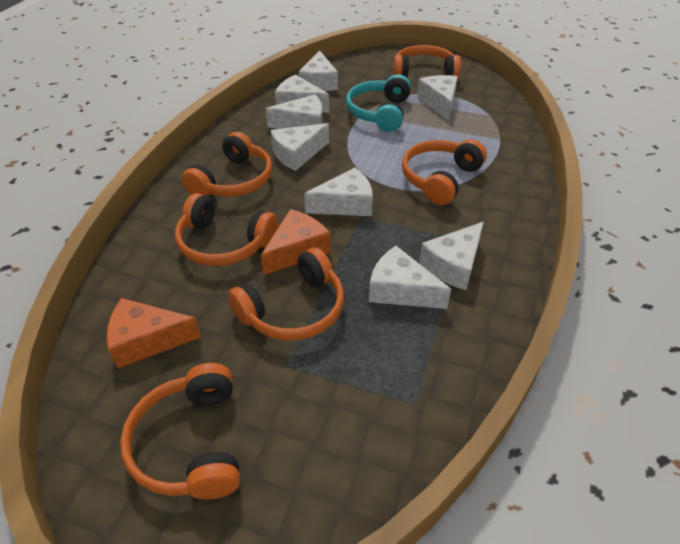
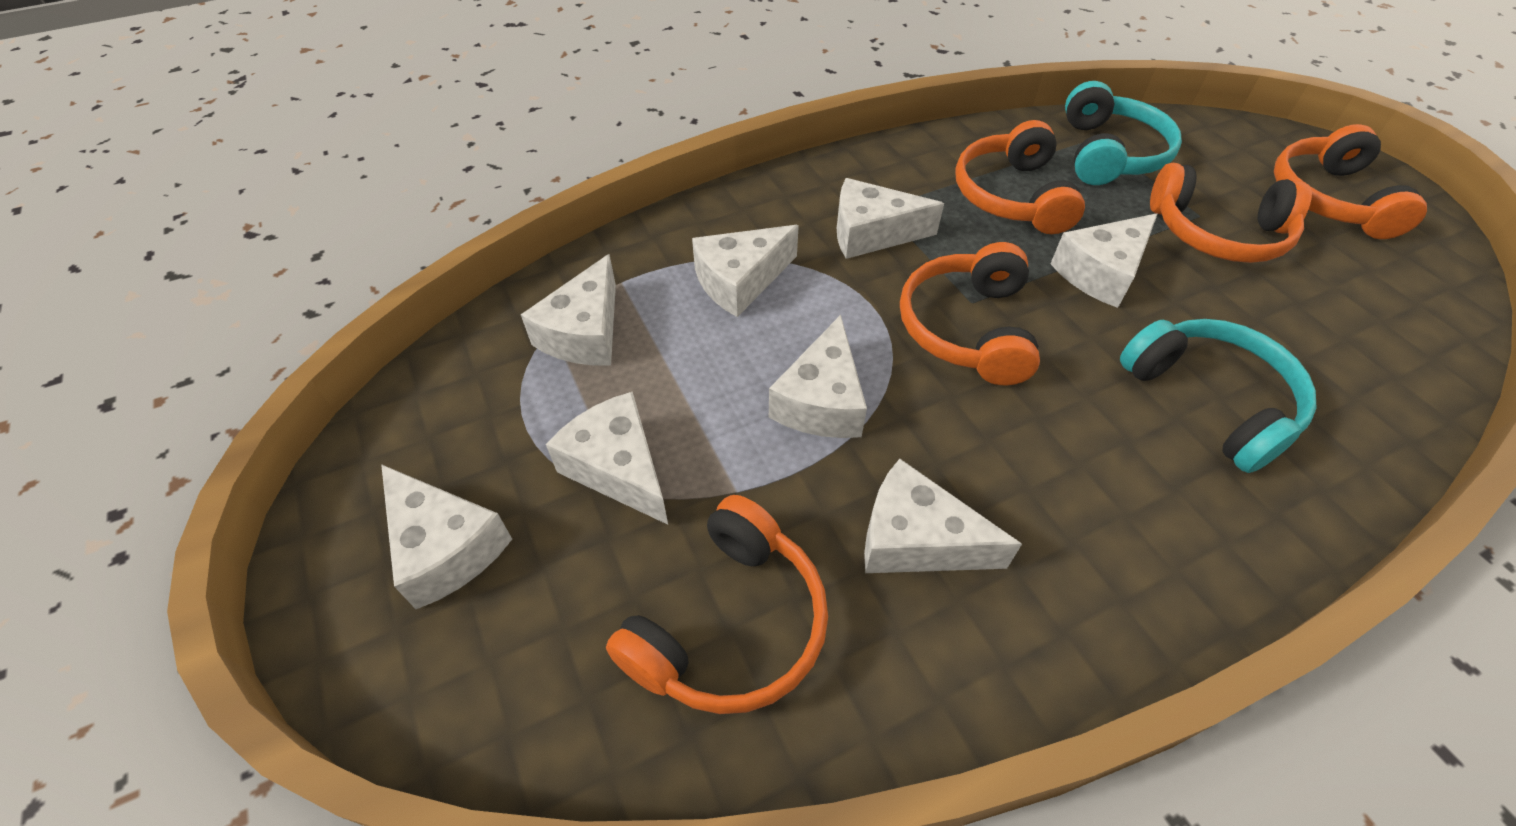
orange cheese: [107,298,201,368] [261,209,331,275] = 2 -> none = 0
orange headphones: [120,363,240,499] [175,193,278,266] [182,132,272,197] [228,248,344,340] [393,45,461,81] [402,139,487,205] = 6 -> [606,495,828,714] [900,242,1040,385] [955,120,1085,234] [1150,163,1312,263] [1274,124,1427,239] = 5
turquoise headphones: [346,74,411,132] = 1 -> [1065,81,1182,185] [1120,319,1317,473] = 2

